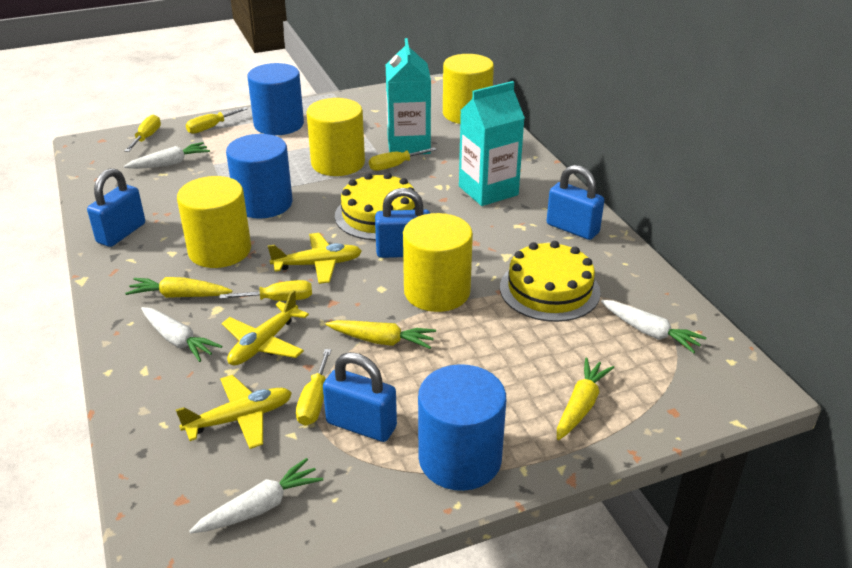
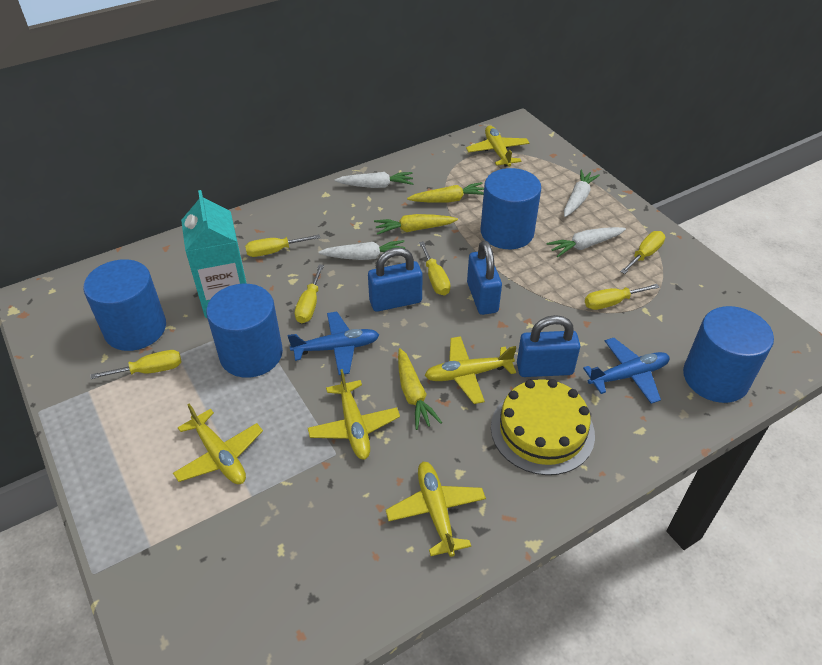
blue cylinder: [226,134,292,219] [247,63,304,135] [418,364,506,491] = 3 -> [83,259,166,351] [206,284,283,378] [481,168,541,249] [683,306,774,403] = 4
blue padlock: [87,168,145,247] [323,352,397,442] [375,188,430,258] [547,165,604,240] = 4 -> [368,248,423,312] [467,240,502,315] [517,315,580,377] = 3
blue plane: none = 0 -> [288,312,379,375] [583,338,670,404] = 2
turquoise carton: [386,38,431,154] [459,81,525,206] = 2 -> [181,190,247,318] = 1
yellow cake: [335,173,415,240] [500,241,601,322] = 2 -> [491,379,595,475] = 1
yellow cylinder: [177,176,251,268] [306,98,365,176] [403,213,473,312] [443,54,494,124] = 4 -> none = 0
yellow plane: [176,375,292,449] [222,290,309,366] [268,233,362,284] = 3 -> [173,404,263,484] [308,369,400,460] [386,462,486,557] [425,336,516,404] [466,126,530,167] = 5
yellow screwdriver: [125,115,161,152] [186,107,248,134] [219,280,312,301] [296,349,331,426] [369,147,437,171] = 5 -> [90,350,181,379] [245,235,320,257] [295,264,324,323] [419,241,451,296] [585,284,660,310] [620,231,665,274] = 6

